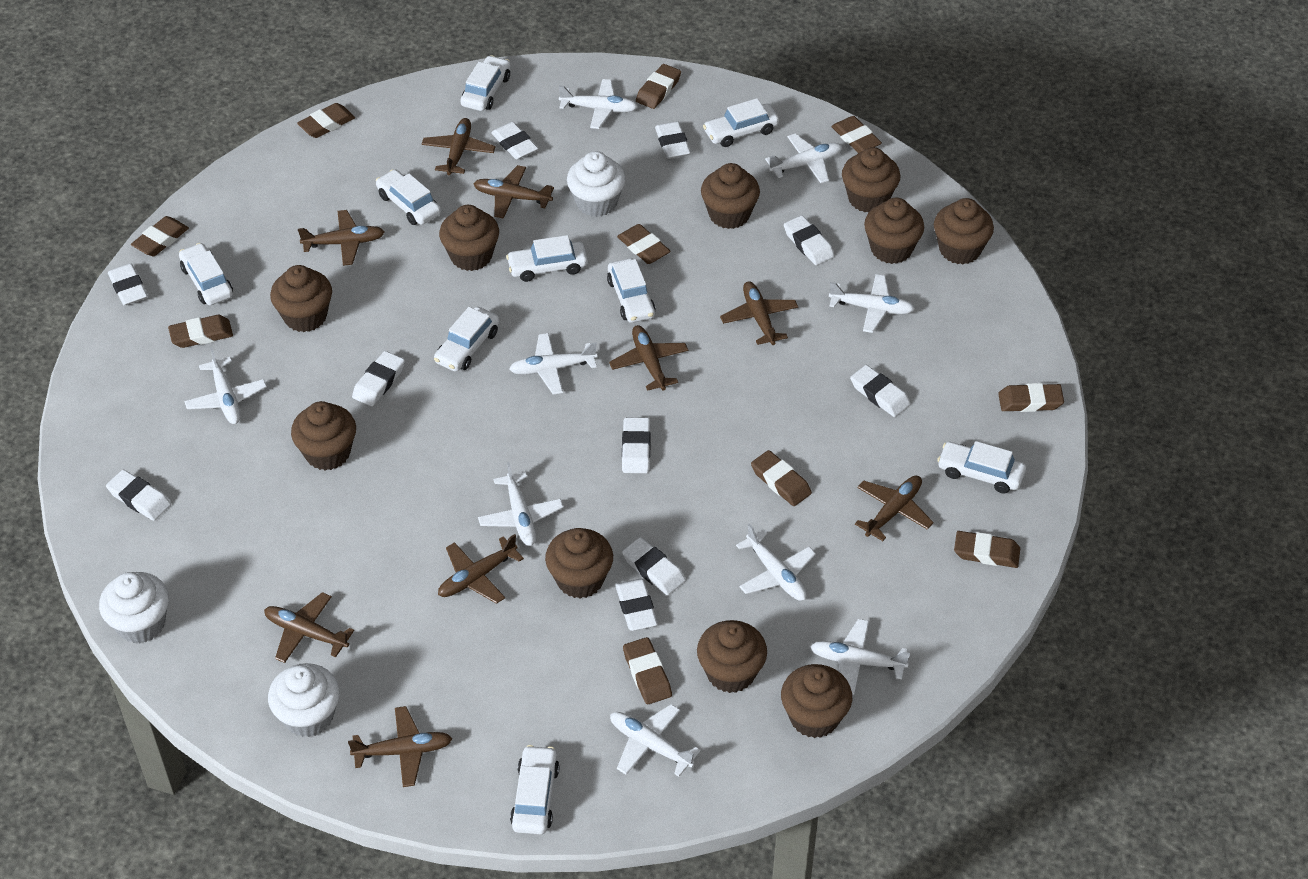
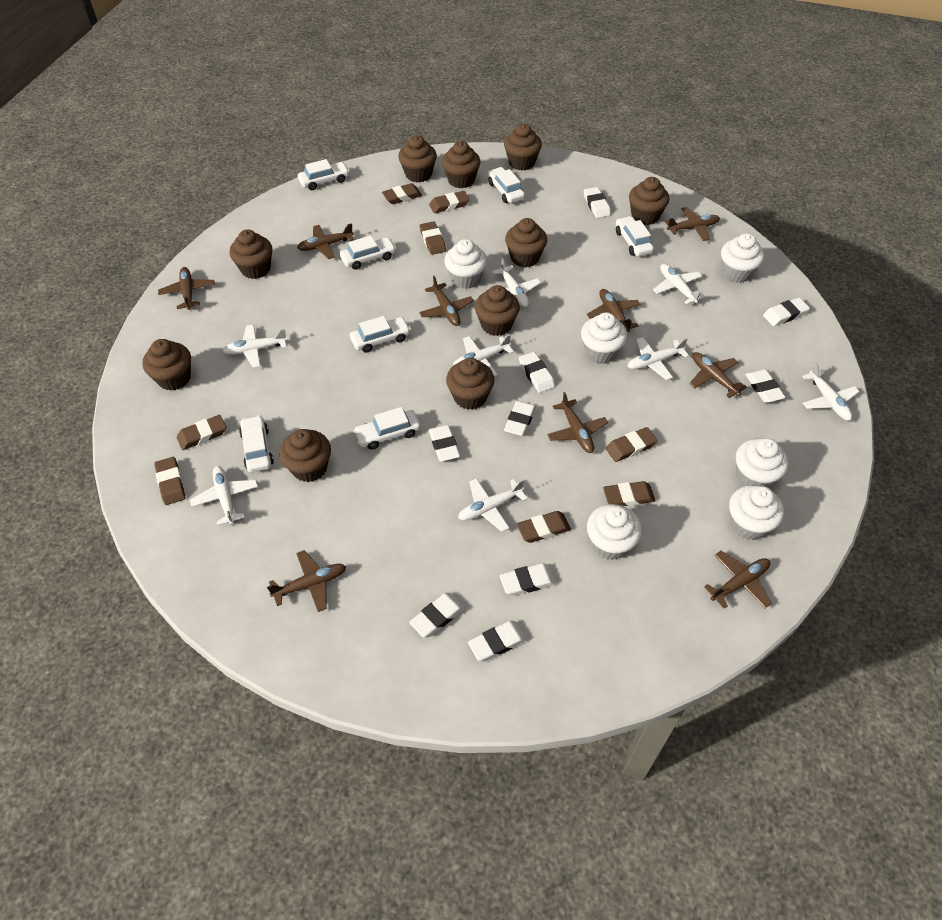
brown eraser: [131,216,189,256] [168,315,233,348] [297,103,355,138] [617,224,671,264] [623,637,672,704] [636,64,681,109] [751,450,812,506] [831,116,882,153] [954,531,1020,568] [998,383,1064,412] = 10 -> [154,457,186,505] [177,415,226,450] [382,183,422,204] [420,221,446,255] [429,191,470,213] [517,511,571,543] [603,481,655,506] [606,427,657,462] = 8
white car: [179,243,233,305] [376,169,441,225] [434,307,499,372] [460,55,510,111] [506,235,588,282] [510,745,559,835] [607,258,656,323] [703,98,779,147] [937,441,1026,494] = 9 -> [239,415,274,473] [298,159,350,190] [340,236,396,270] [350,316,411,353] [353,407,420,450] [488,167,525,203] [616,216,654,257] = 7
white cupcake: [99,572,169,643] [268,663,340,737] [567,151,626,217] = 3 -> [444,239,487,289] [581,312,627,364] [587,504,642,560] [721,233,764,283] [729,485,784,540] [736,438,789,488] = 6
white eraser: [106,470,171,521] [108,263,148,306] [352,351,405,406] [491,122,538,160] [616,579,658,631] [622,417,651,473] [622,537,686,595] [655,121,691,159] [784,215,834,265] [850,365,911,417] = 10 -> [409,593,465,638] [429,425,460,462] [468,621,527,661] [500,563,556,596] [504,401,536,436] [519,352,555,393] [584,187,611,218] [745,369,786,403] [763,298,810,326] = 9
white plane: [184,348,267,424] [478,462,563,546] [510,333,597,395] [558,79,638,129] [610,704,701,777] [736,523,816,601] [765,133,842,183] [810,619,910,695] [829,274,915,333] = 9 -> [190,466,258,526] [222,324,288,368] [453,334,514,376] [458,478,528,532] [492,258,541,307] [628,337,689,380] [653,264,705,304] [802,362,860,420] = 8

